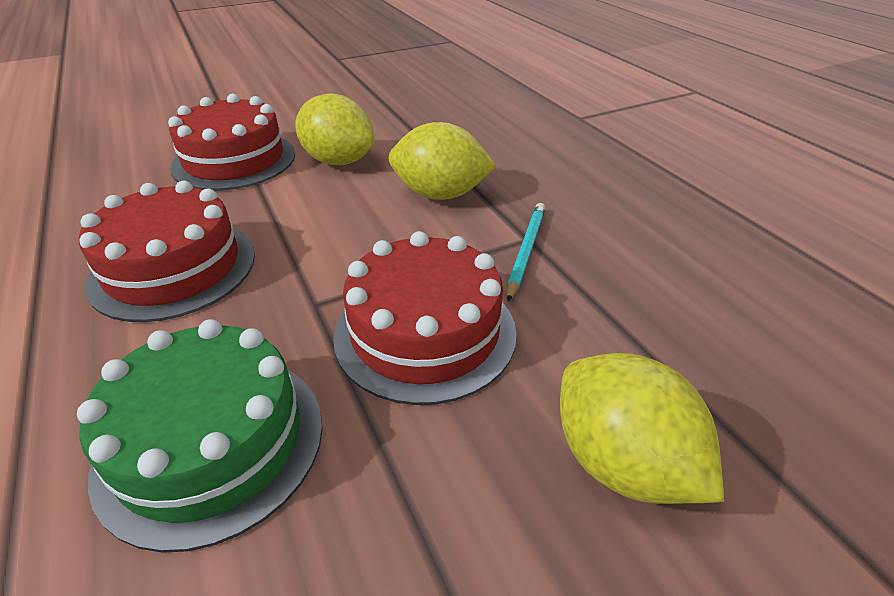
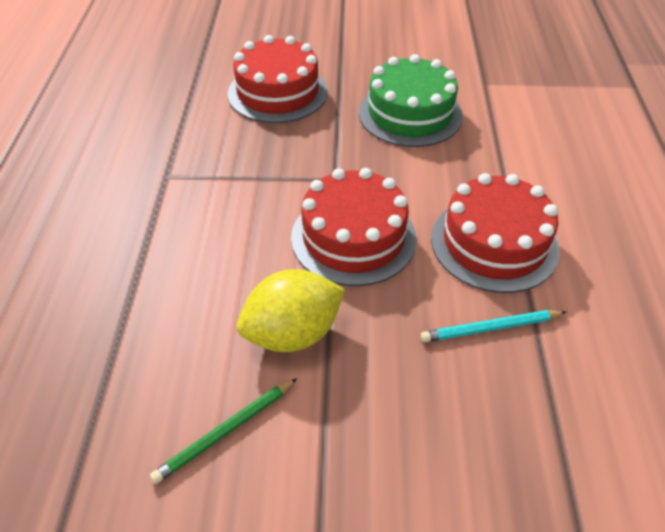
green pencil: none = 0 -> [150,378,298,484] = 1
yellow lemon: [296,93,374,165] [389,122,496,200] [560,353,724,504] = 3 -> [237,269,345,352] = 1

